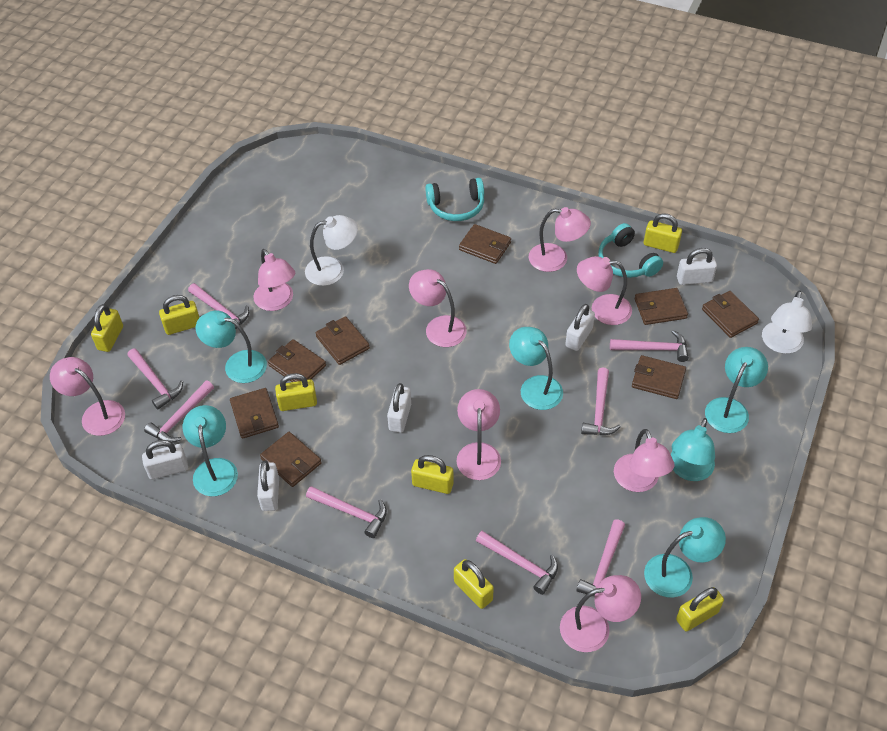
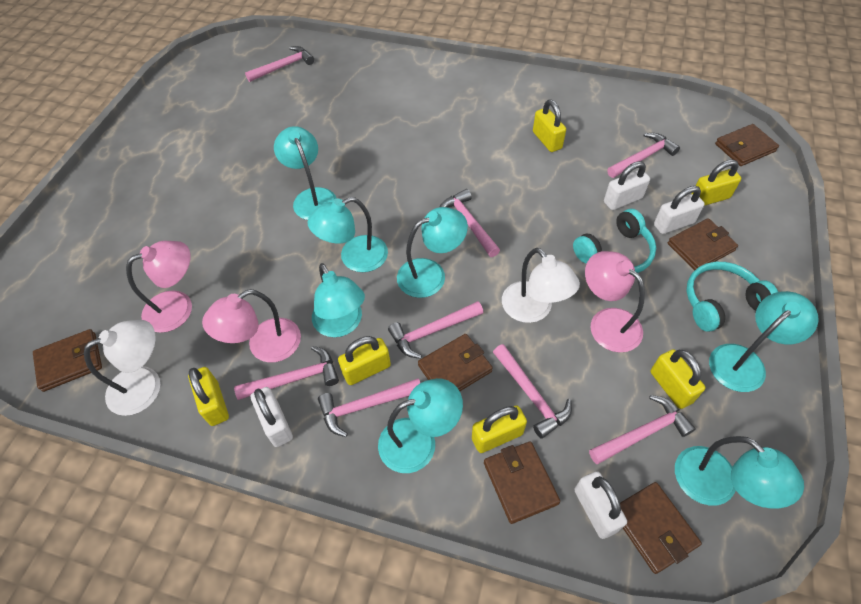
brown wallet: [230,388,279,439] [260,432,322,487] [268,339,326,382] [316,316,370,365] [459,224,511,264] [632,355,686,399] [635,288,688,325] [702,291,759,338] = 8 -> [33,329,102,392] [418,334,493,391] [484,441,560,524] [620,482,702,574] [668,218,738,270] [715,124,779,166] = 6
pink lamp: [50,357,125,436] [253,249,295,311] [409,269,467,347] [457,389,501,480] [529,207,591,272] [560,575,641,652] [577,256,632,325] [614,429,675,492] = 8 -> [126,241,192,333] [202,289,301,362] [585,251,645,352] = 3
turquoise lamp: [183,405,238,496] [195,311,267,383] [509,327,563,410] [644,517,726,598] [671,418,715,481] [705,347,768,433] = 6 -> [274,126,337,220] [308,197,388,272] [312,263,365,337] [378,378,463,473] [397,207,468,298] [675,436,804,509] [709,291,819,392] = 7
white padlock: [142,440,188,479] [257,461,279,511] [387,383,411,433] [565,304,595,351] [677,248,717,285] = 5 -> [251,387,293,447] [574,471,627,539] [604,161,650,210] [654,186,705,234] = 4
yellow padlock: [91,304,123,352] [159,295,200,335] [275,373,317,411] [411,455,454,494] [454,559,494,609] [644,213,682,253] [676,587,724,632] = 7 -> [188,367,229,426] [338,336,391,385] [472,405,527,453] [533,100,566,152] [651,349,705,409] [692,160,741,206] = 6

